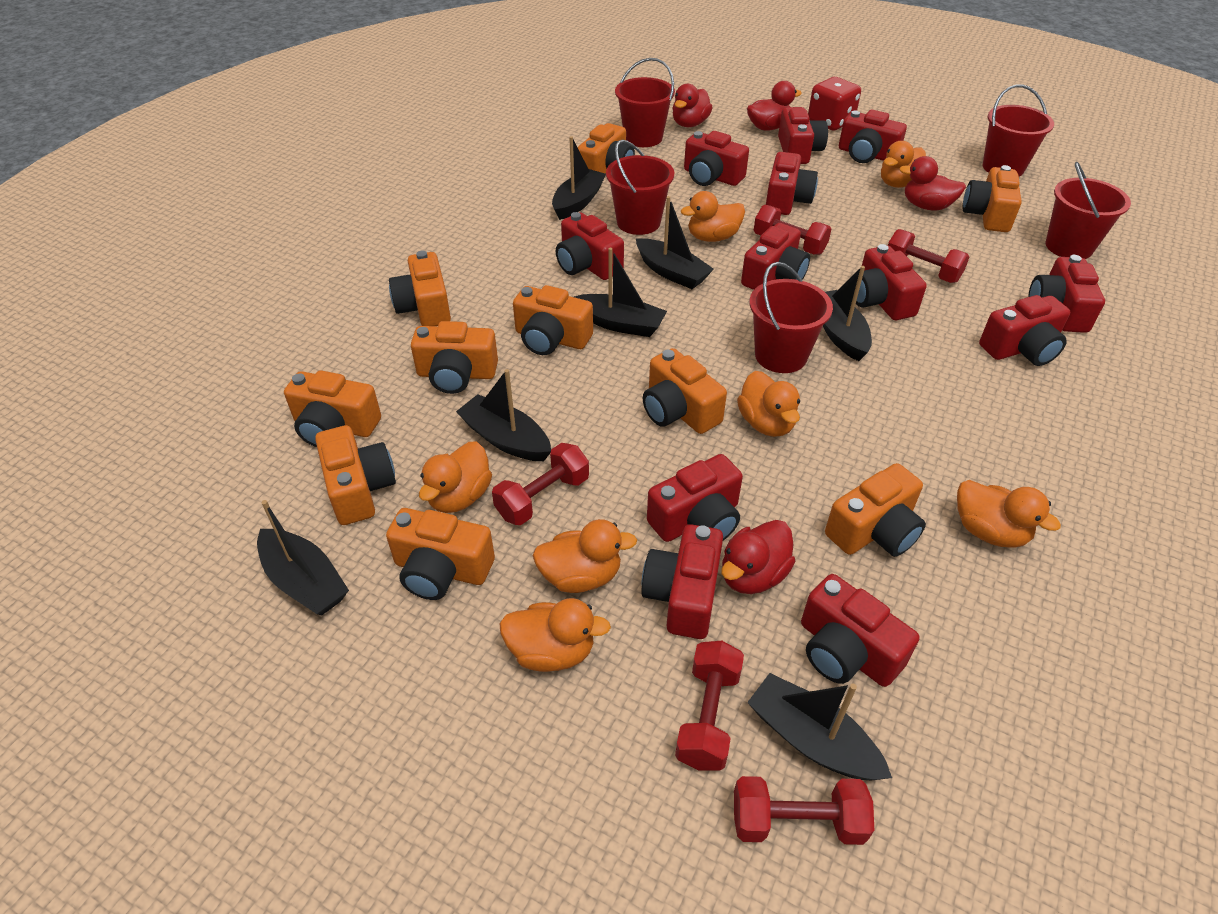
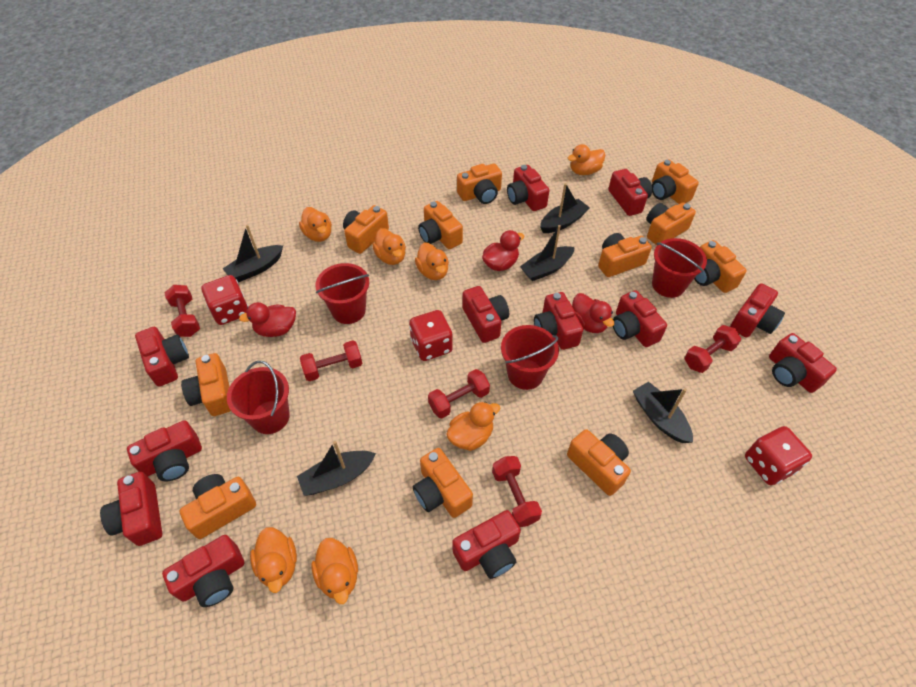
black boat: [257,500,349,615] [456,369,551,461] [552,136,606,220] [574,248,667,337] [636,196,714,289] [747,673,892,781] [823,266,872,361] = 7 -> [223,225,283,282] [297,441,376,496] [520,225,575,281] [540,183,590,233] [633,381,693,443] = 5
orange camera: [284,370,381,447] [315,425,396,525] [386,508,495,600] [389,251,451,326] [411,321,498,394] [513,285,593,355] [578,123,635,174] [643,348,727,434] [825,463,926,557] [962,165,1022,232] = 10 -> [179,474,256,539] [181,353,231,416] [343,205,389,254] [413,448,473,518] [418,201,463,249] [457,163,502,204] [567,429,631,496] [598,233,652,277] [646,202,696,245] [652,160,699,204] [694,240,747,293] = 11
red bucket: [606,140,674,235] [615,58,675,147] [749,262,833,373] [982,84,1054,176] [1046,162,1131,259] = 5 -> [227,361,290,434] [316,263,369,324] [501,325,559,390] [652,238,707,298] = 4
red dice: [808,77,861,130] = 1 -> [202,275,249,325] [409,310,453,361] [745,426,812,485] = 3
red duck: [673,84,712,127] [721,520,796,594] [747,81,802,131] [899,156,966,210] = 4 -> [239,302,296,337] [482,230,524,271] [572,293,614,333] = 3

